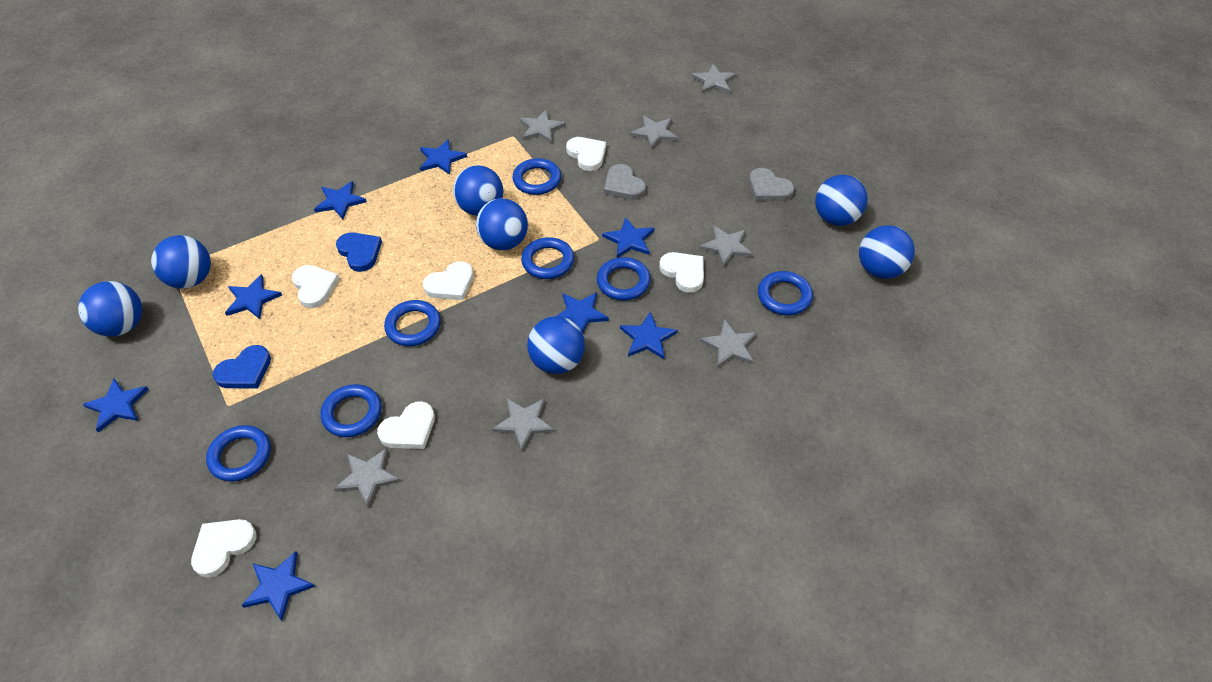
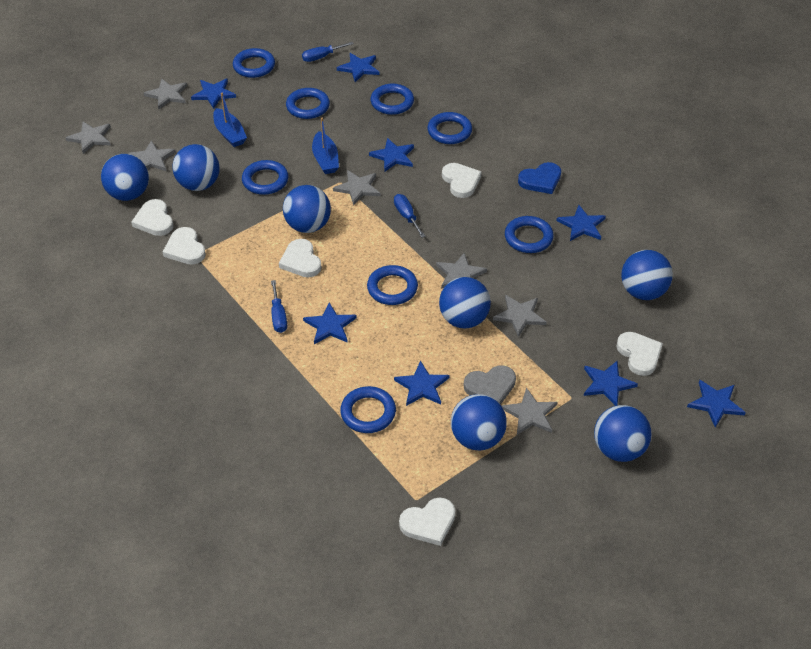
blue boat: none = 0 -> [213,92,247,147] [312,118,339,174] = 2
blue heart: [213,345,271,389] [336,232,382,272] = 2 -> [518,162,561,194] = 1
blue ring: [206,425,271,482] [321,384,382,437] [384,300,441,346] [512,158,561,195] [521,237,574,279] [597,257,651,301] [758,271,813,315] = 7 -> [233,48,275,78] [242,160,289,195] [286,88,330,119] [340,386,396,433] [367,265,418,305] [370,84,414,115] [427,112,472,144] [505,216,554,253] = 8
blue screwdriver: none = 0 -> [271,280,287,333] [302,42,354,62] [394,194,425,238] = 3
grey heart: [604,164,646,200] [749,168,794,201] = 2 -> [464,365,516,405] = 1

